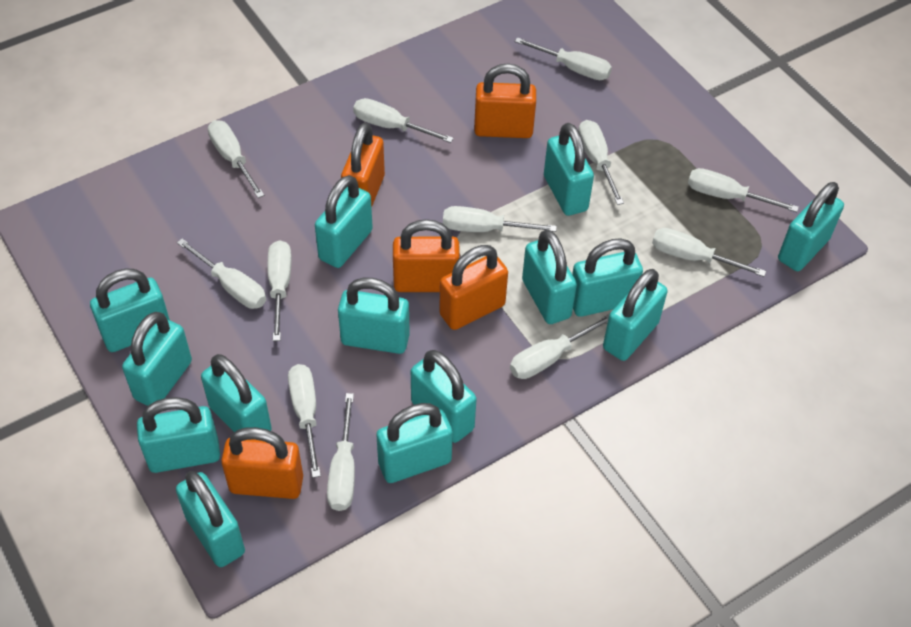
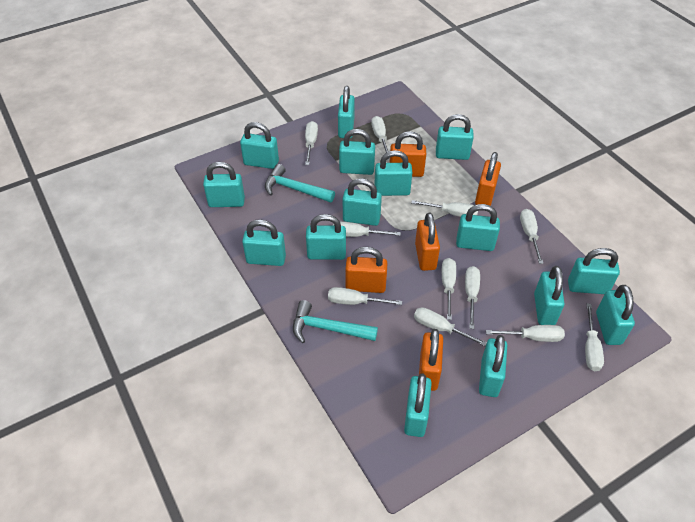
turquoise hammer: none = 0 -> [265,164,335,203] [293,300,378,343] = 2
turquoise padlock: [90,268,170,352] [122,312,192,406] [137,397,220,473] [176,471,245,567] [201,354,272,432] [315,175,373,268] [338,277,410,354] [376,403,453,483] [411,350,476,443] [522,229,577,324] [544,123,594,216] [572,238,643,317] [603,269,668,361] [778,182,844,271] = 14 -> [203,162,245,207] [240,122,279,169] [242,219,286,266] [306,214,346,260] [338,86,355,138] [339,129,375,175] [343,178,382,226] [374,150,412,196] [404,373,432,437] [436,114,474,160] [456,204,500,251] [479,335,507,397] [534,266,565,325] [568,248,620,294] [596,285,635,345] = 15
white screwdriver: [177,238,266,309] [208,120,264,198] [268,240,292,341] [288,364,321,478] [327,393,355,511] [353,98,454,143] [443,206,557,232] [510,314,610,379] [515,37,612,80] [578,120,624,205] [652,228,766,277] [688,168,799,212] = 12 -> [305,121,318,165] [328,287,402,305] [333,222,401,237] [371,116,390,159] [411,200,478,217] [414,307,487,346] [442,258,456,320] [465,266,480,329] [486,325,565,342] [520,209,544,264] [585,303,604,371] = 11

